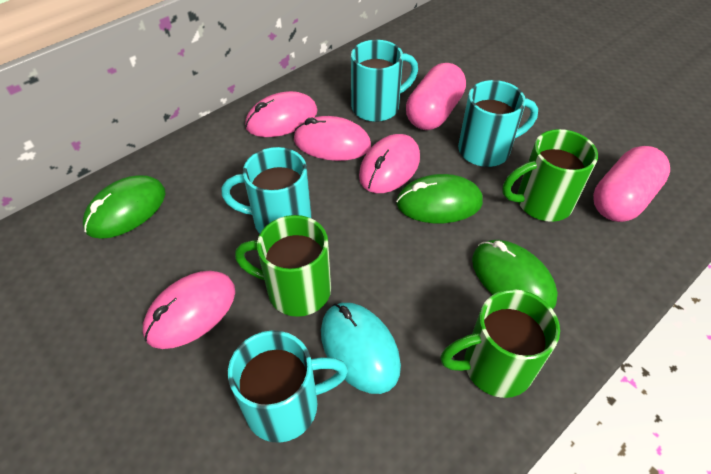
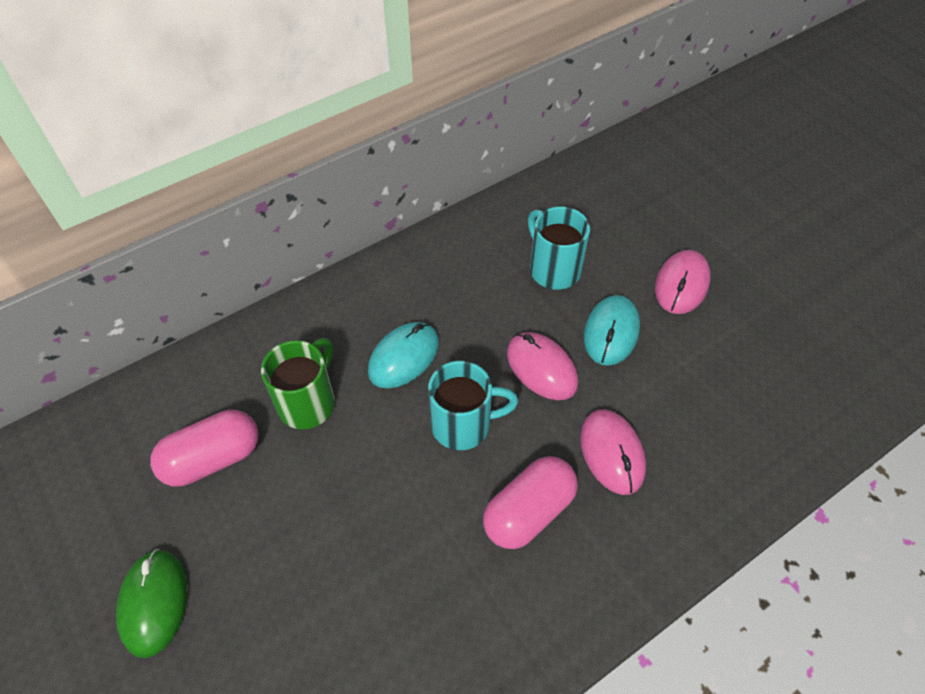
green mouse: [83,175,165,239] [396,174,483,223] [472,240,558,309] = 3 -> [116,549,187,658] = 1
green mug: [235,215,331,317] [440,289,560,398] [503,129,598,222] = 3 -> [261,338,335,429] = 1
pink mouse: [143,271,235,349] [245,91,318,137] [294,116,371,161] [359,134,420,193] = 4 -> [507,332,578,400] [580,409,646,495] [655,250,711,314] = 3
turquoise mouse: [321,303,401,394] = 1 -> [368,322,439,388] [584,295,640,366] = 2
turquoise mug: [221,147,312,233] [228,330,348,443] [351,40,418,122] [458,80,538,167] = 4 -> [428,361,518,450] [528,206,590,290] = 2

